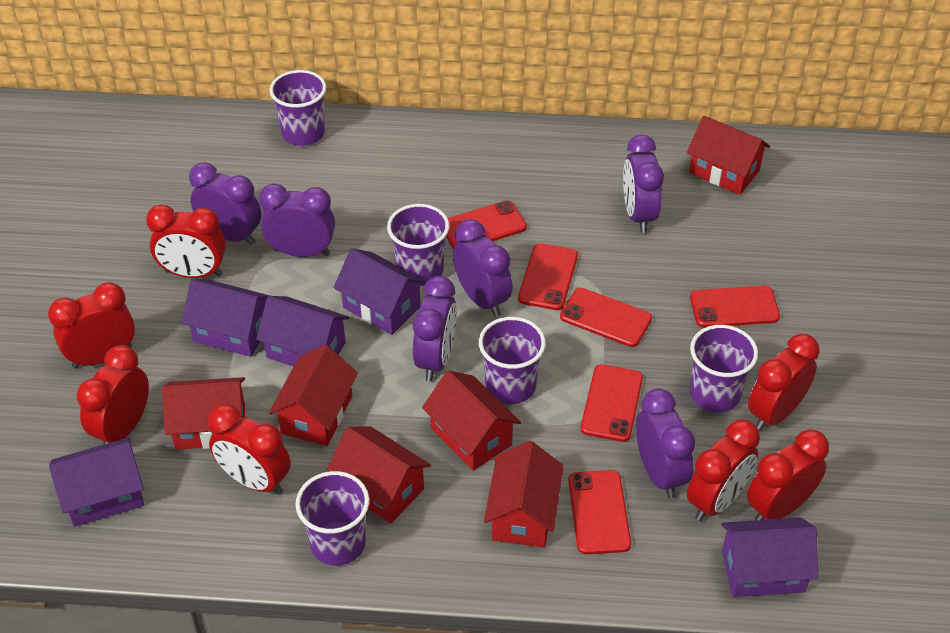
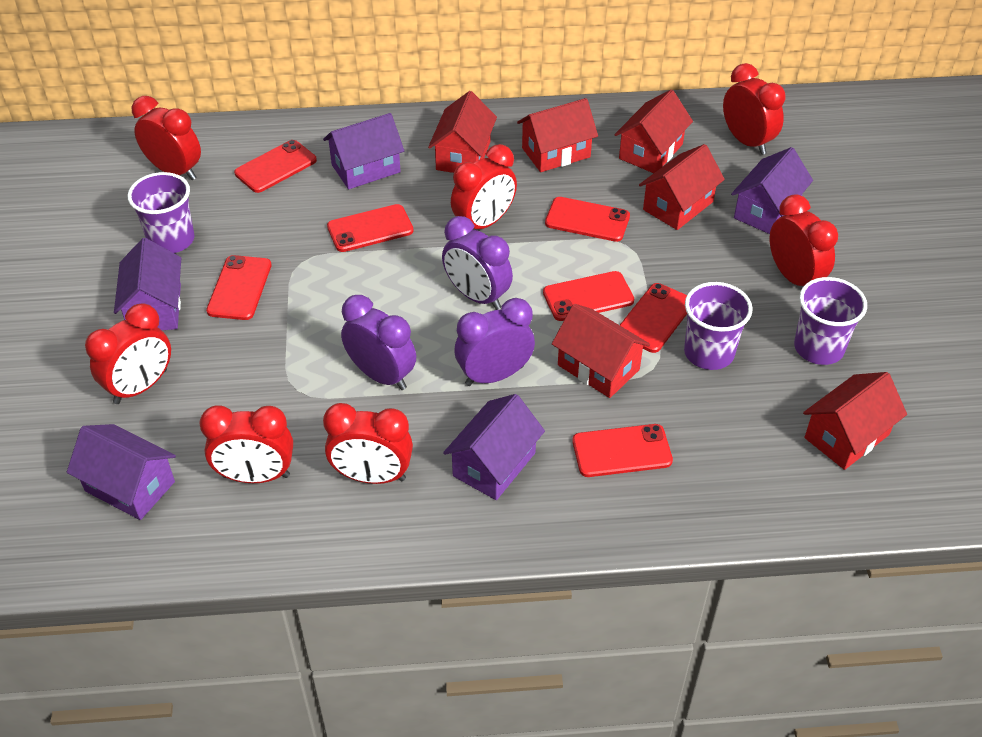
purple clock: [189,162,261,245] [259,183,335,257] [413,276,457,381] [453,219,513,317] [623,135,664,233] [636,388,695,498] = 6 -> [341,295,416,390] [442,216,513,310] [454,298,535,386] = 3
purple cup: [270,70,326,146] [295,471,369,566] [387,204,449,286] [479,317,546,404] [690,325,758,413] = 5 -> [127,172,195,253] [684,282,752,370] [794,277,867,365] = 3
red phone: [446,200,527,249] [518,243,578,310] [560,288,652,347] [568,470,631,554] [581,364,643,442] [690,286,780,328] = 6 -> [206,255,271,320] [234,140,317,193] [327,204,414,252] [543,271,634,321] [545,197,630,242] [572,424,673,477] [620,283,687,353] = 7

